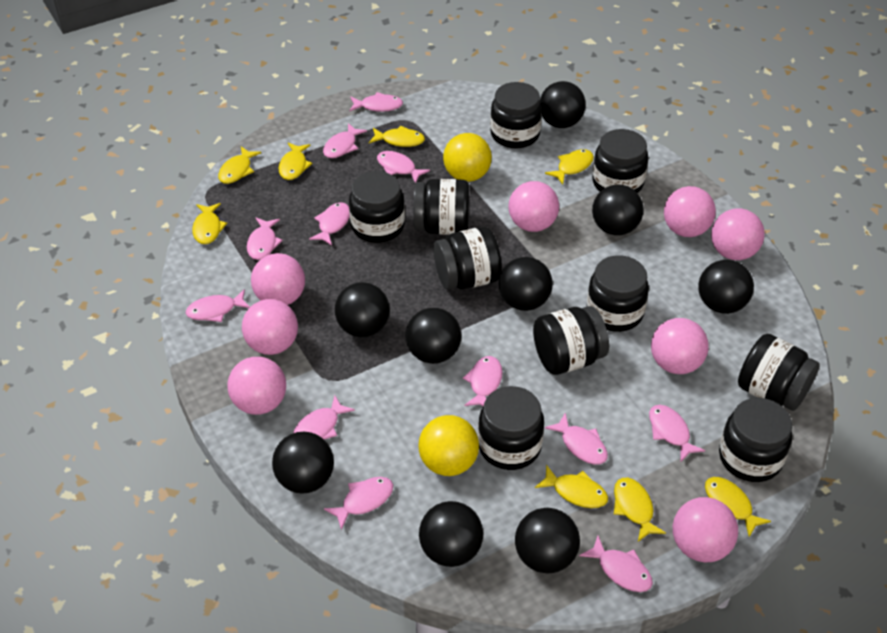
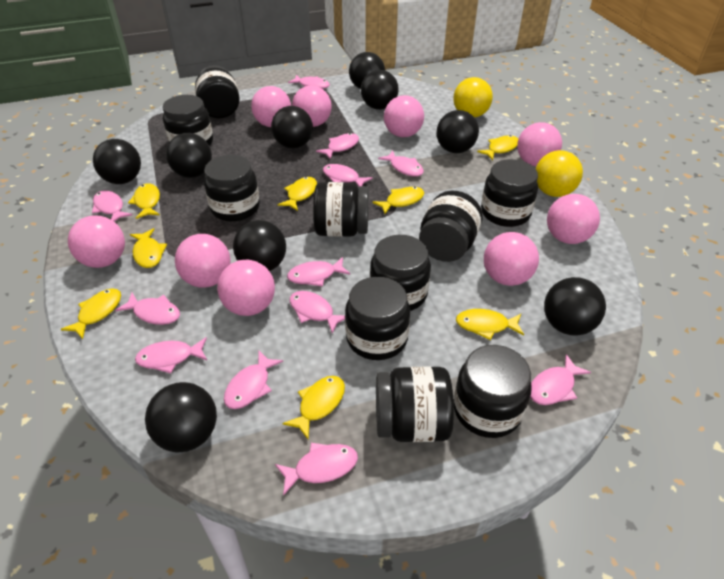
pink ball: [227,357,286,415] [242,299,298,355] [251,253,305,305] [508,181,559,232] [651,318,709,374] [664,186,716,237] [673,497,738,562] [711,208,765,260] = 8 -> [68,215,125,268] [175,234,231,288] [217,259,275,316] [251,86,291,127] [292,85,332,127] [384,95,424,137] [484,232,539,286] [517,122,562,166] [547,194,600,244] = 9

